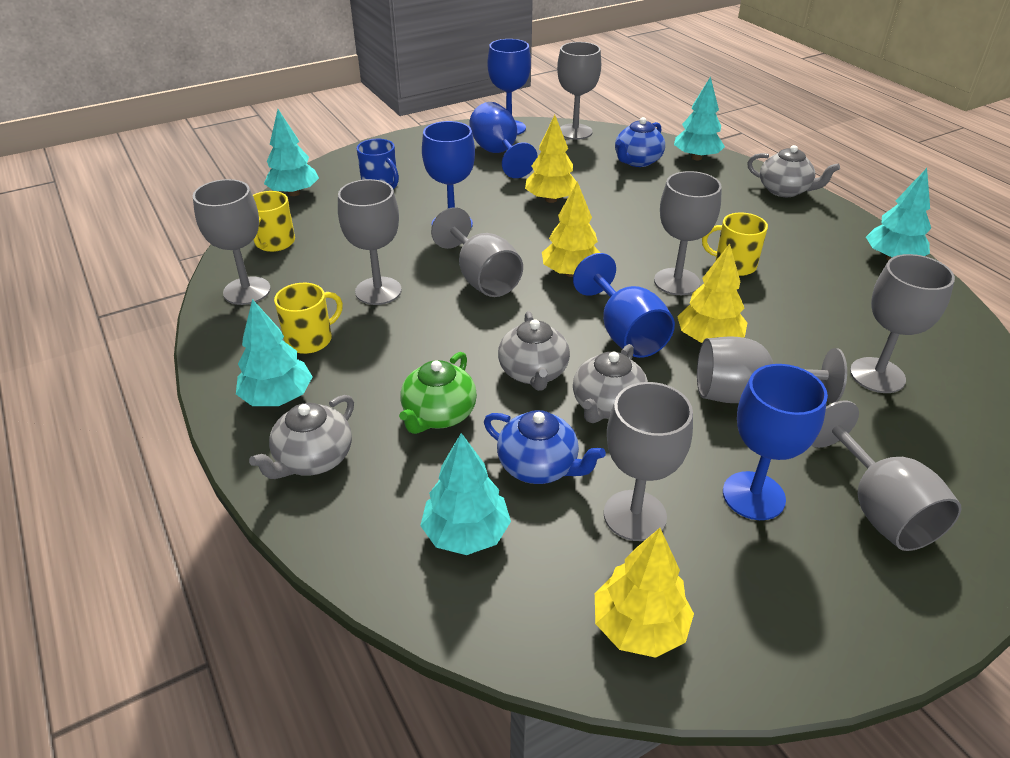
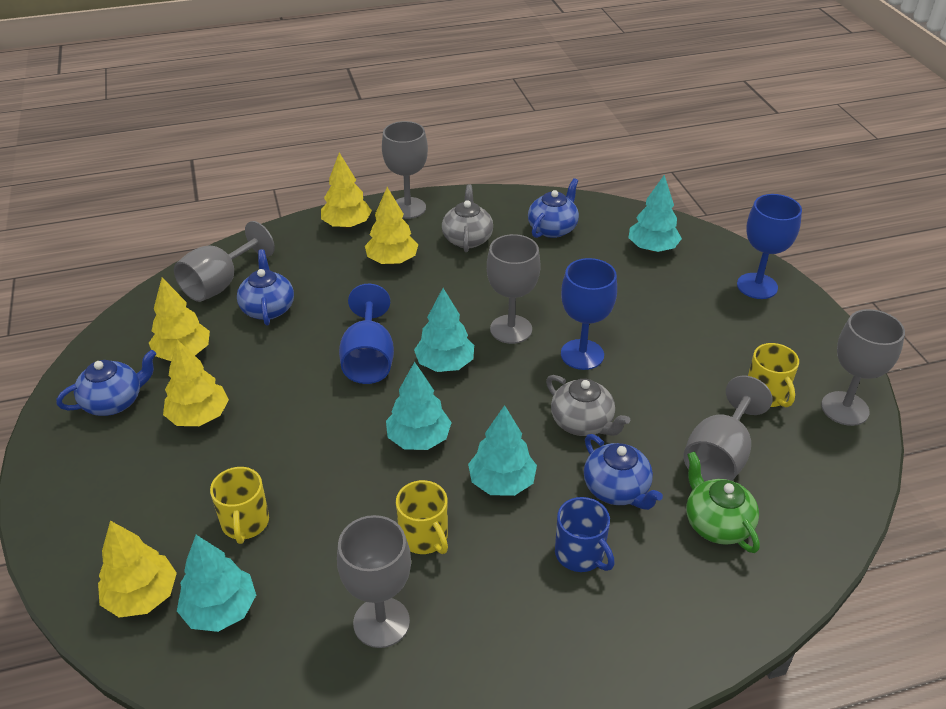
blue goblet: [422,121,475,228] [469,102,538,178] [487,39,531,135] [573,253,675,358] [723,364,828,520] = 5 -> [339,284,394,384] [561,258,617,370] [737,194,802,299] = 3
blue teapot: [484,410,606,484] [615,117,665,167] = 2 -> [57,350,156,416] [237,249,294,325] [528,178,579,238] [584,434,663,510] = 4
grey goblet: [193,179,271,305] [338,179,402,305] [431,207,523,297] [557,42,601,140] [604,382,693,541] [654,171,722,295] [697,337,847,403] [811,400,962,551] [850,254,955,393] = 9 -> [174,221,275,302] [337,515,411,648] [382,121,428,219] [487,234,541,344] [683,376,772,482] [821,309,905,426] = 6
grey teapot: [249,395,354,479] [498,311,570,391] [573,344,648,423] [747,145,840,197] = 4 -> [442,184,493,252] [546,375,630,436] = 2
yellow tree: [525,115,580,203] [542,182,600,277] [595,528,694,658] [677,244,747,343] = 4 -> [98,521,177,618] [149,278,210,361] [163,339,229,426] [321,153,372,228] [365,187,418,264] = 5

